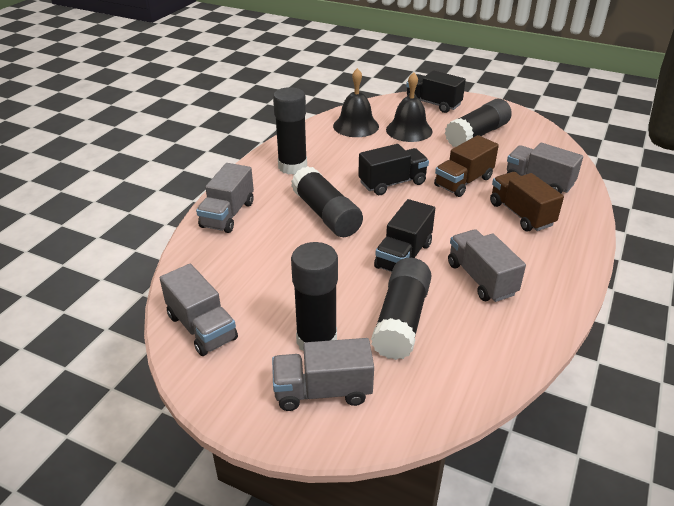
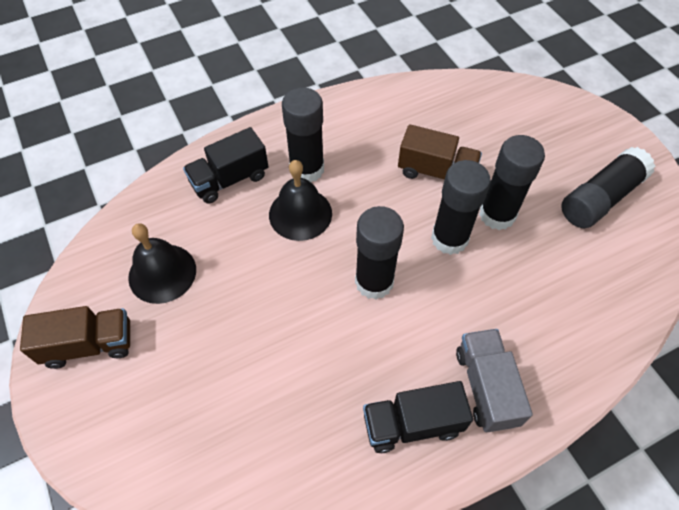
black truck: [358,144,429,195] [374,199,435,272] [406,70,466,113] = 3 -> [183,127,268,204] [363,381,473,453] = 2
grey truck: [160,264,238,356] [196,163,254,233] [272,338,374,411] [448,229,526,302] [507,143,583,193] = 5 -> [456,329,533,432] = 1

